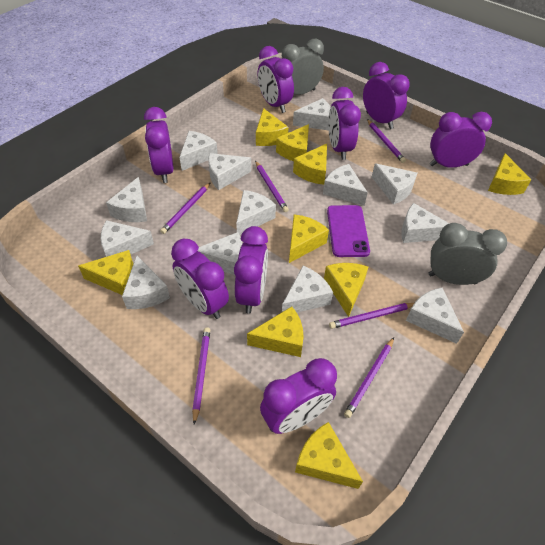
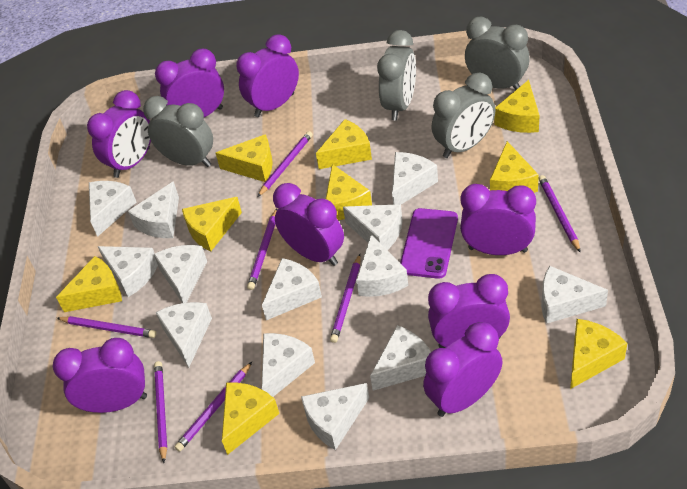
grey clock: [282,39,324,95] [429,223,507,285] = 2 -> [143,96,213,167] [377,30,416,121] [432,73,496,158] [465,17,530,90] = 4
purple pencil: [160,182,211,234] [192,327,210,425] [255,161,289,212] [329,303,414,329] [344,337,394,418] [367,119,406,163] = 6 -> [57,316,156,338] [154,361,167,463] [174,362,252,452] [247,208,277,290] [258,131,313,197] [330,254,361,343] [538,175,581,253] = 7

